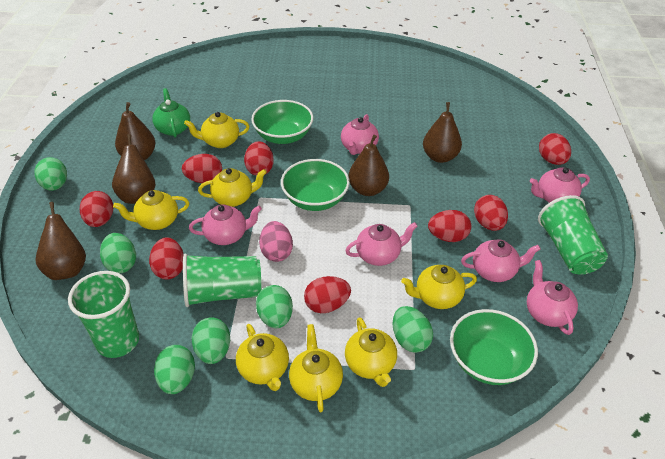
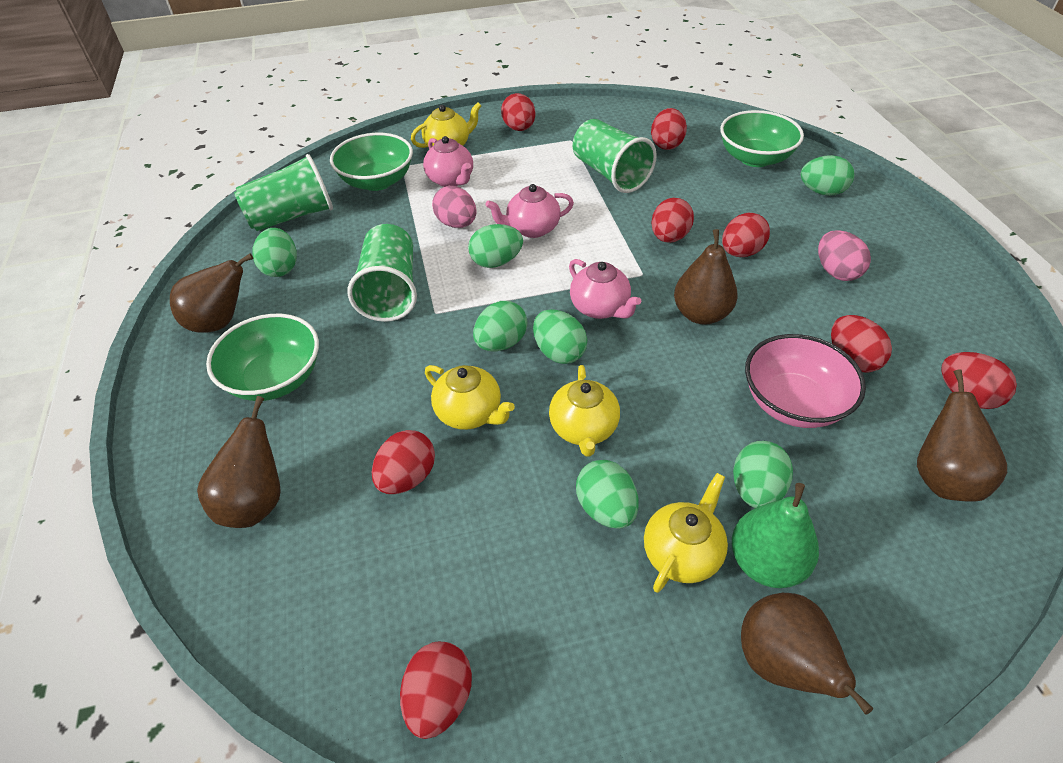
green egg: [34,157,67,191] [100,233,136,273] [154,345,195,394] [192,317,230,364] [256,285,293,328] [393,306,433,353] = 6 -> [253,228,297,277] [468,224,523,268] [473,301,527,351] [533,309,587,364] [576,460,638,529] [733,441,793,508] [801,155,854,196] = 7
green pear: none = 0 -> [732,483,819,588] = 1
green teapot: [152,88,190,138] = 1 -> none = 0
pink bowl: none = 0 -> [745,334,866,428] = 1
pink egg: [259,221,293,262] = 1 -> [432,186,477,228] [818,230,871,281] = 2
pink teapot: [189,205,262,245] [341,114,379,155] [345,222,417,266] [461,239,541,282] [527,260,578,335] [530,167,590,203] = 6 -> [423,136,473,187] [485,184,574,238] [569,259,641,319] = 3
yellow teapot: [113,190,189,230] [184,112,249,148] [198,168,267,207] [236,324,289,391] [289,324,343,412] [345,317,397,387] [401,265,477,309] = 7 -> [411,102,482,148] [425,365,515,430] [549,365,620,457] [644,473,728,593] = 4

